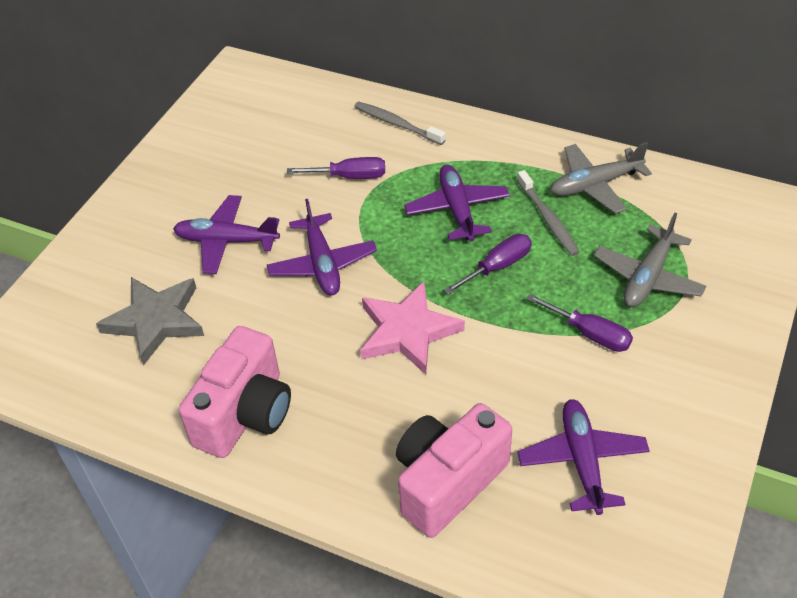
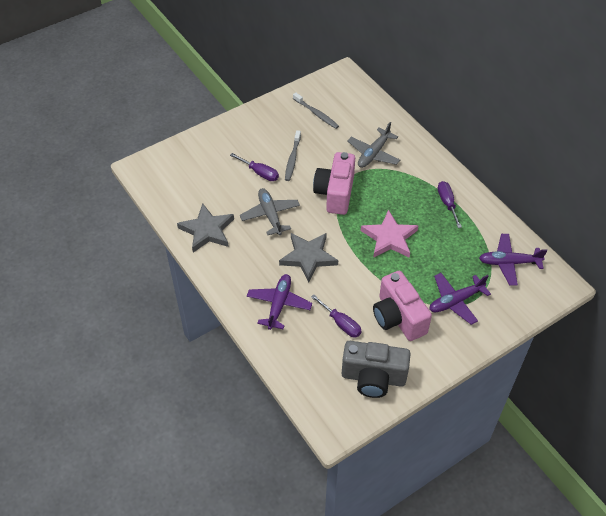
grey camera: none = 0 -> [342,341,411,398] = 1
grey star: [96,277,204,366] = 1 -> [177,203,234,252] [279,233,338,282] = 2
purple plane: [173,195,280,274] [267,199,377,296] [404,165,510,241] [517,399,650,515] = 4 -> [247,274,312,330] [430,273,491,325] [479,234,547,286] = 3

